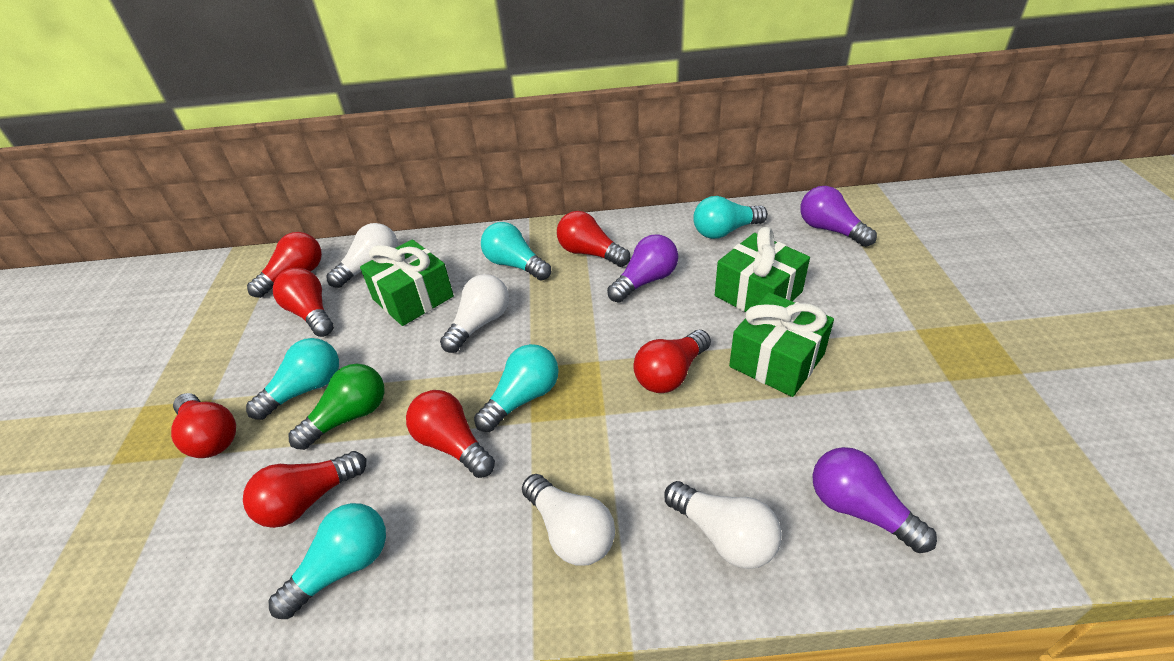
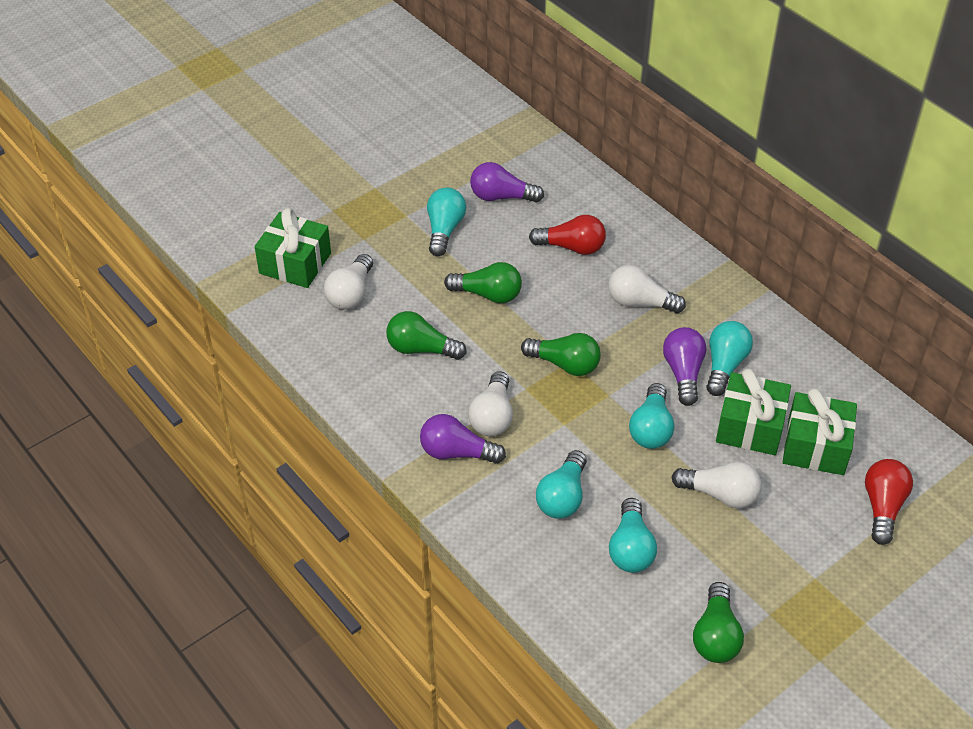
green light bulb: [289,364,385,450] = 1 -> [386,311,467,360] [444,262,522,303] [521,333,601,376] [693,582,744,663] = 4
red light bulb: [171,393,236,458] [243,451,366,528] [247,232,322,298] [273,268,334,337] [406,390,495,478] [557,211,630,267] [633,330,711,393] = 7 -> [529,215,606,255] [865,459,913,545] = 2

